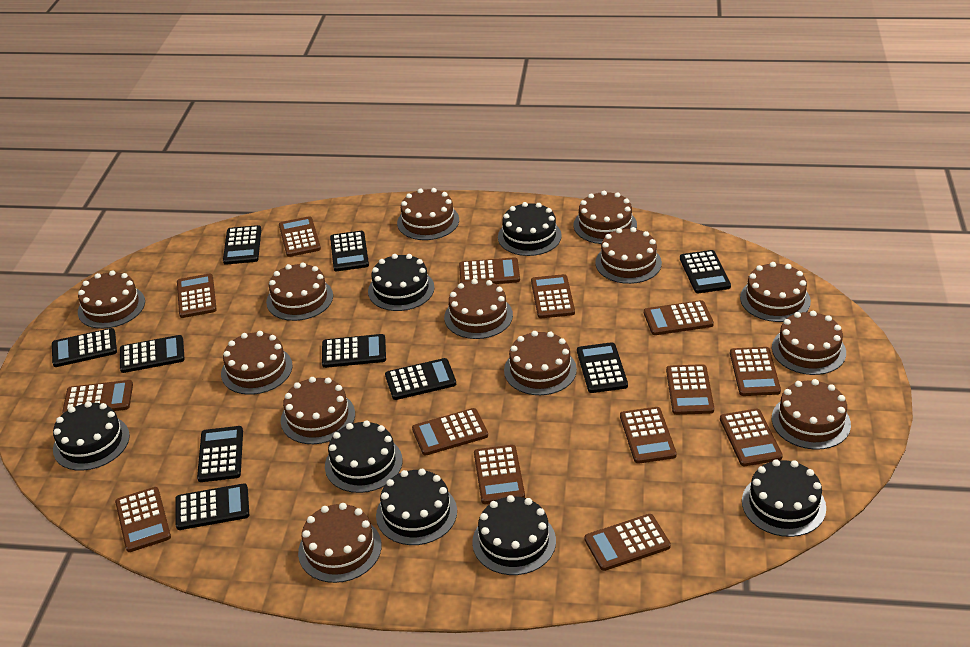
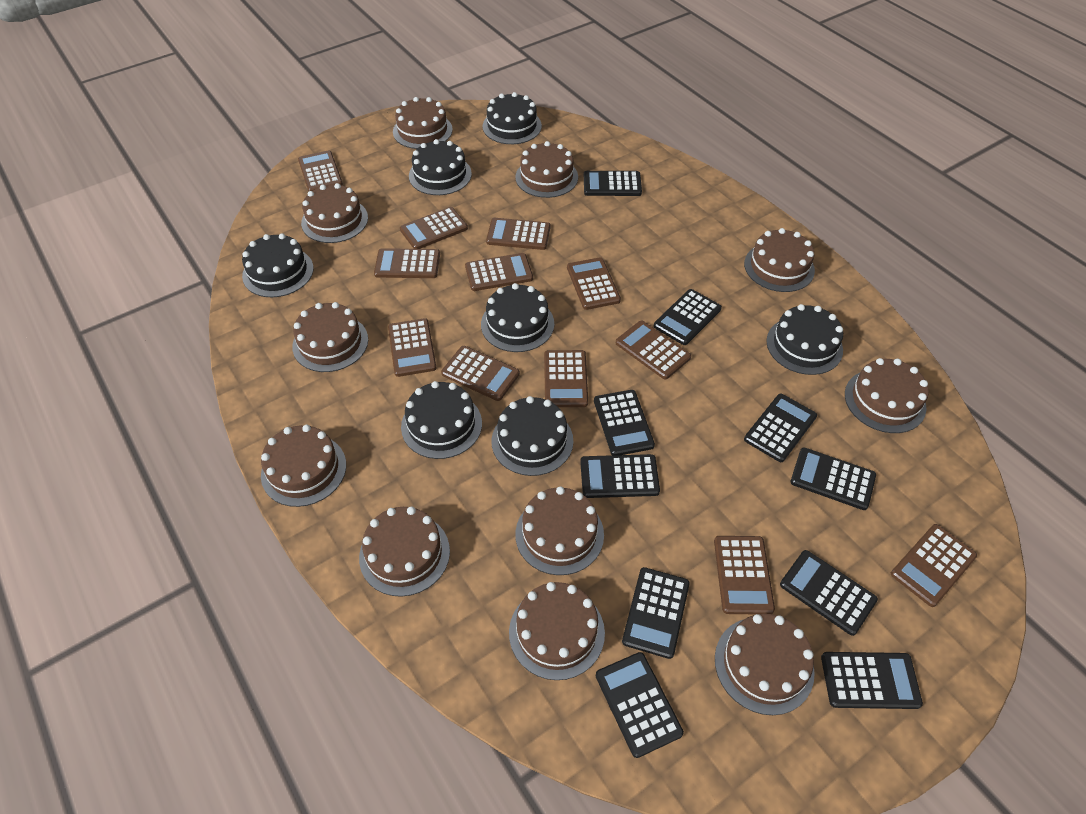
brown cake: [78,270,145,329] [221,331,293,395] [266,263,333,321] [281,377,355,444] [298,503,382,583] [397,188,459,240] [444,279,513,339] [504,331,577,395] [573,191,637,244] [595,227,662,284] [740,262,811,322] [772,311,846,375] [772,379,851,450] = 13 -> [261,424,346,507] [292,302,368,372] [301,183,368,243] [359,507,450,597] [393,97,453,149] [509,582,605,680] [515,141,578,198] [515,487,604,575] [715,614,815,715] [744,228,815,292] [845,358,929,433] = 11
brown calculator: [62,380,133,413] [115,487,171,552] [177,274,217,318] [279,216,321,257] [412,408,488,455] [459,257,520,284] [474,445,525,504] [531,274,575,318] [585,514,671,571] [620,407,677,464] [644,300,714,335] [666,364,714,415] [720,409,783,466] [730,347,781,396] = 14 -> [298,150,343,192] [374,248,440,278] [388,318,437,377] [400,207,468,249] [441,346,520,401] [465,253,533,291] [486,218,550,250] [544,350,588,407] [567,257,621,310] [616,320,691,379] [714,536,775,614] [891,524,977,607] = 12

